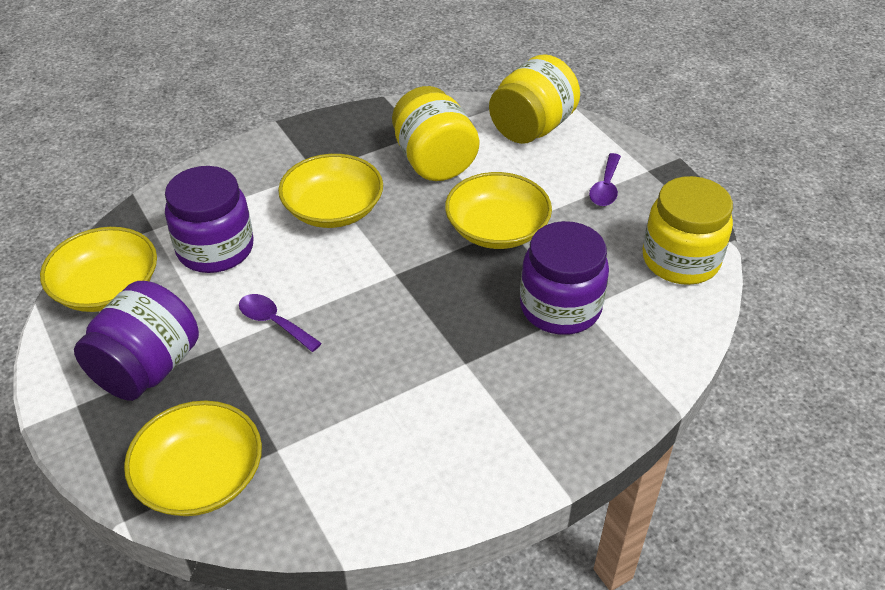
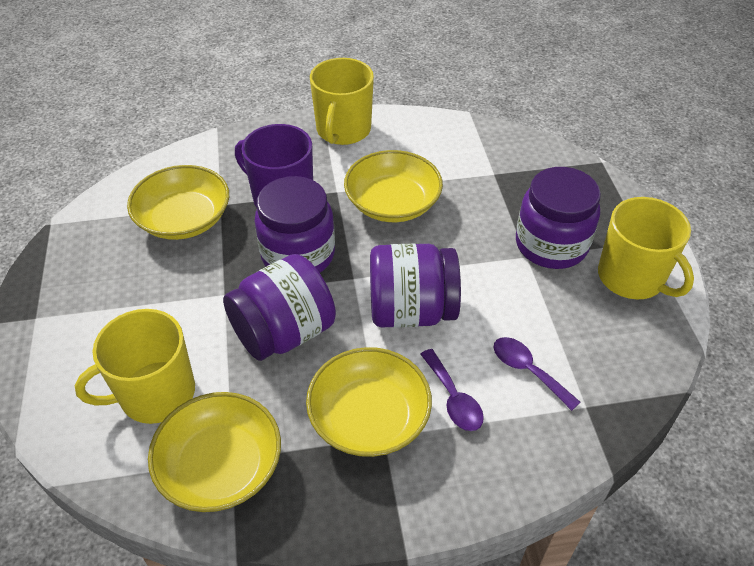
purple jar: [74,281,199,401] [165,166,254,273] [520,221,609,335] = 3 -> [223,254,336,361] [255,176,335,273] [370,243,461,328] [516,167,601,269] = 4
purple mug: none = 0 -> [235,124,313,208] = 1
yellow jar: [392,86,479,181] [489,54,580,144] [642,176,733,285] = 3 -> none = 0
yellow mug: none = 0 -> [75,309,195,424] [310,58,374,145] [598,197,694,299] = 3

